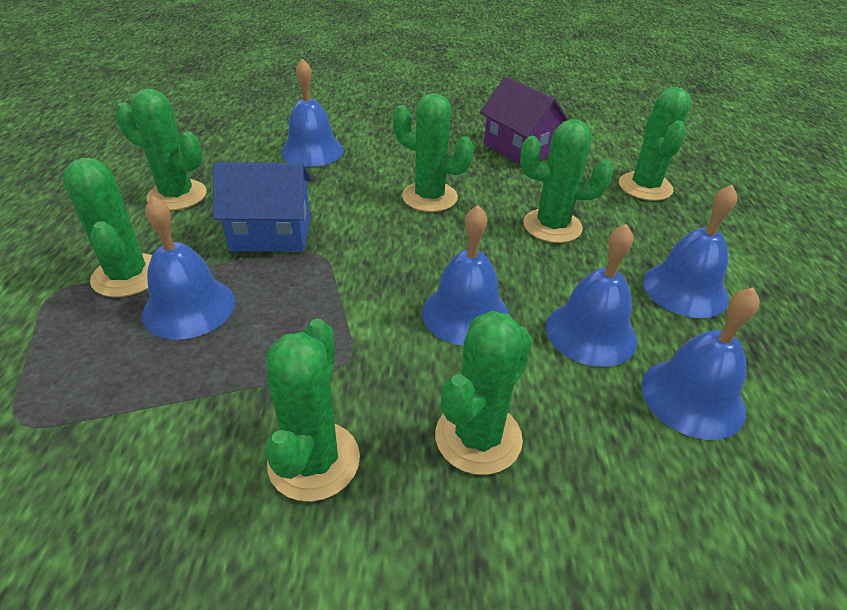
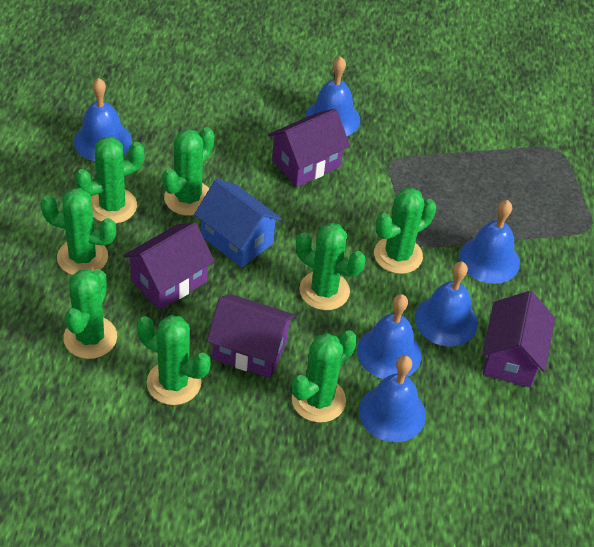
green cactus: [62,158,152,297] [115,89,206,210] [265,319,360,502] [393,93,474,212] [435,311,533,475] [520,119,613,243] [619,87,691,201] = 7 -> [40,188,116,275] [63,269,117,359] [75,137,144,224] [137,315,210,405] [162,127,214,216] [292,330,357,423] [296,223,365,310] [374,187,436,274] = 8
purple house: [480,76,568,165] = 1 -> [123,222,215,310] [207,294,295,378] [268,109,350,187] [482,291,555,388] = 4

